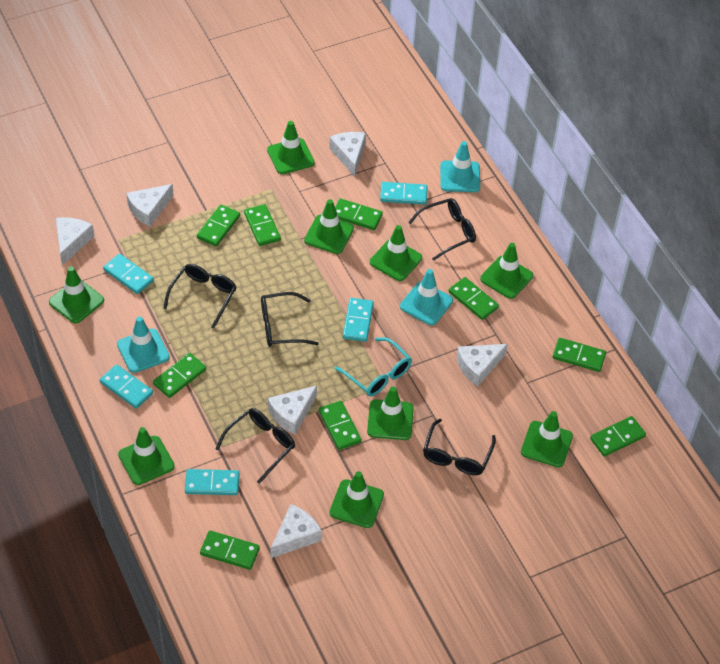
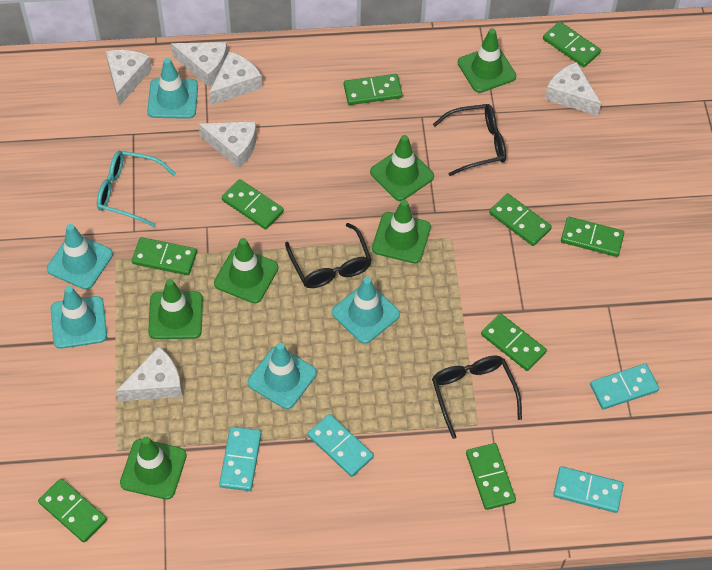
black glasses: [163,264,237,329] [216,408,295,484] [261,292,319,347] [408,198,476,261] [423,419,496,475] = 5 -> [285,223,371,288] [432,356,522,439] [433,104,506,176] = 3
green traffic cone: [49,266,104,323] [118,427,175,485] [267,121,314,174] [304,199,354,254] [330,471,384,528] [367,387,414,440] [370,225,422,281] [480,243,533,299] [521,411,573,467] = 9 -> [120,437,187,500] [148,279,203,339] [214,238,278,303] [370,135,434,201] [372,200,431,264] [458,28,516,93] = 6
turquoise domino: [100,364,153,409] [103,254,154,294] [185,469,239,495] [343,298,374,342] [380,182,428,205] = 5 -> [219,427,261,491] [308,414,374,477] [553,466,624,513] [590,363,659,409] = 4
turquoise traffic cone: [117,316,170,373] [400,269,453,325] [440,141,480,192] = 3 -> [47,224,113,290] [51,286,107,349] [147,58,198,119] [248,343,317,409] [332,277,400,344] = 5

